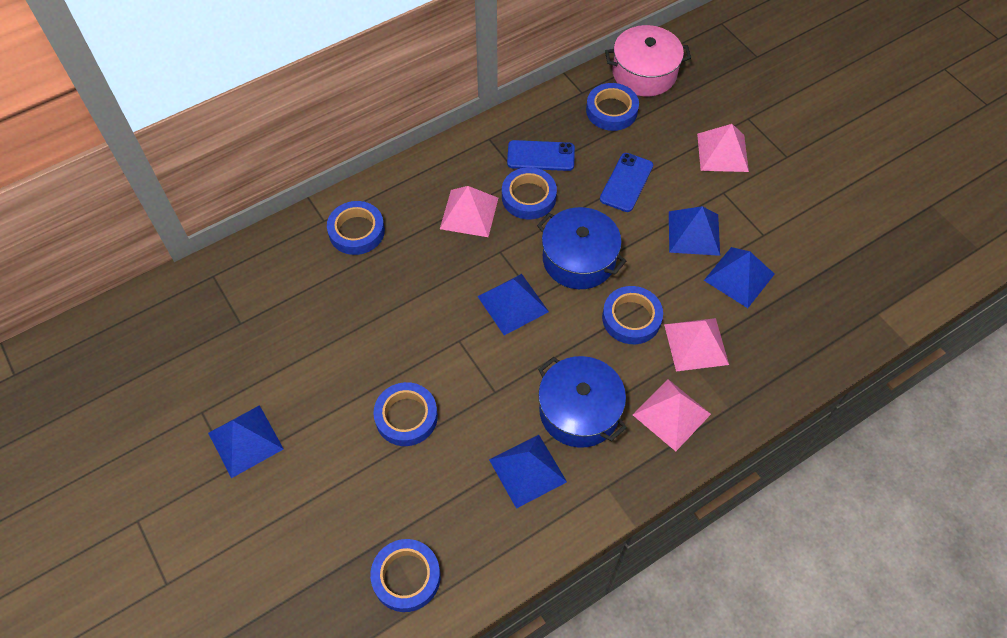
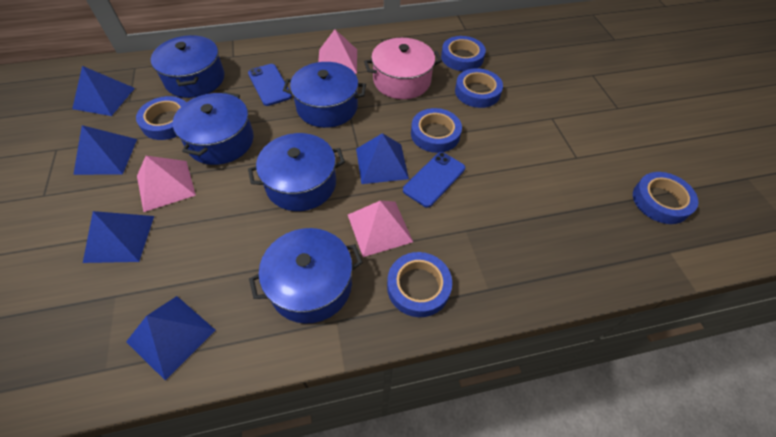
blue pot: [537,207,626,289] [538,356,627,448] = 2 -> [151,35,224,98] [173,92,254,165] [248,133,345,211] [249,228,363,324] [283,62,366,128] = 5
pink pyramid: [440,186,498,237] [633,379,711,451] [664,318,729,372] [697,124,749,172] = 4 -> [137,156,196,212] [318,29,357,73] [348,201,413,257] = 3

